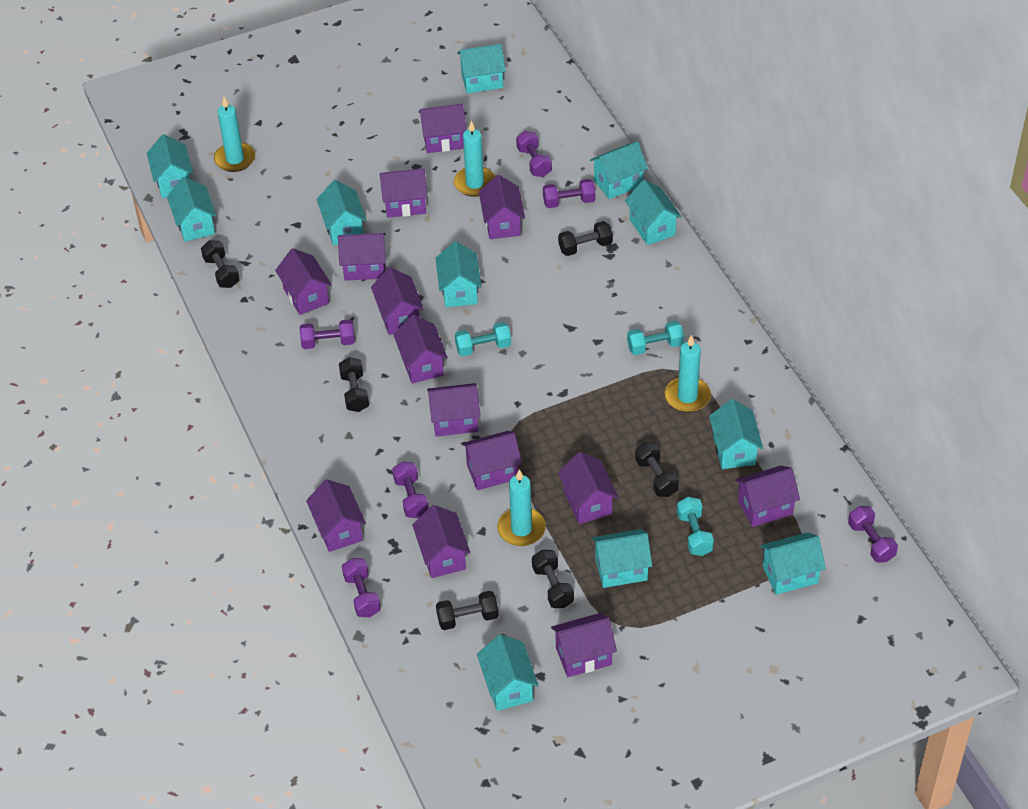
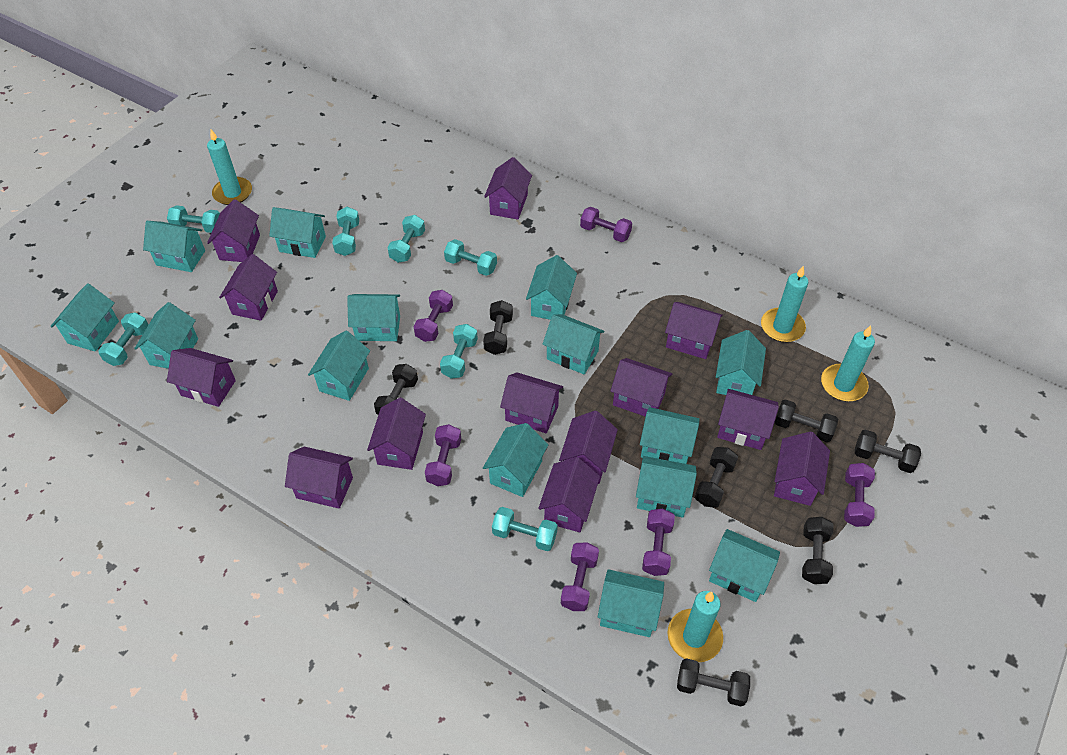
black dumbbell: [201,240,240,288] [339,357,369,412] [436,591,499,630] [532,550,574,608] [558,221,613,256] [635,442,679,497] = 6 -> [374,364,418,415] [483,300,513,355] [677,658,750,706] [695,447,738,508] [775,399,838,442] [802,517,834,584] [855,430,921,473] = 7
purple house: [275,248,332,315] [306,479,366,552] [338,233,386,281] [371,267,424,335] [380,168,428,218] [393,315,448,384] [412,505,470,578] [419,104,467,153] [427,383,481,437] [462,431,522,490] [479,175,525,239] [551,613,617,677] [558,452,618,524] [735,466,800,527] = 14 -> [167,348,236,407] [207,199,260,262] [219,254,278,321] [285,447,353,509] [367,398,426,470] [484,157,532,219] [500,372,563,433] [538,457,600,532] [559,411,618,484] [611,358,672,417] [665,302,723,359] [717,389,779,450] [774,431,830,506] = 13
turquoise dumbbell: [455,322,511,357] [627,321,684,355] [677,497,714,556] = 3 -> [98,312,149,366] [167,205,220,233] [332,207,359,256] [387,215,425,263] [440,324,478,379] [444,239,497,276] [492,507,558,551] = 7
turquoise house: [147,134,193,198] [167,177,216,242] [316,180,366,245] [435,241,481,307] [457,44,506,93] [477,634,538,711] [590,141,648,199] [592,529,652,588] [625,180,682,245] [709,399,763,469] [760,532,826,595] = 11 -> [50,283,119,352] [134,302,198,369] [143,221,205,272] [269,207,326,258] [308,331,370,401] [347,294,400,341] [483,423,548,497] [526,255,577,320] [542,314,604,374] [598,569,664,637] [636,456,697,518] [640,407,699,464] [709,529,780,602] [716,330,766,395] = 14

